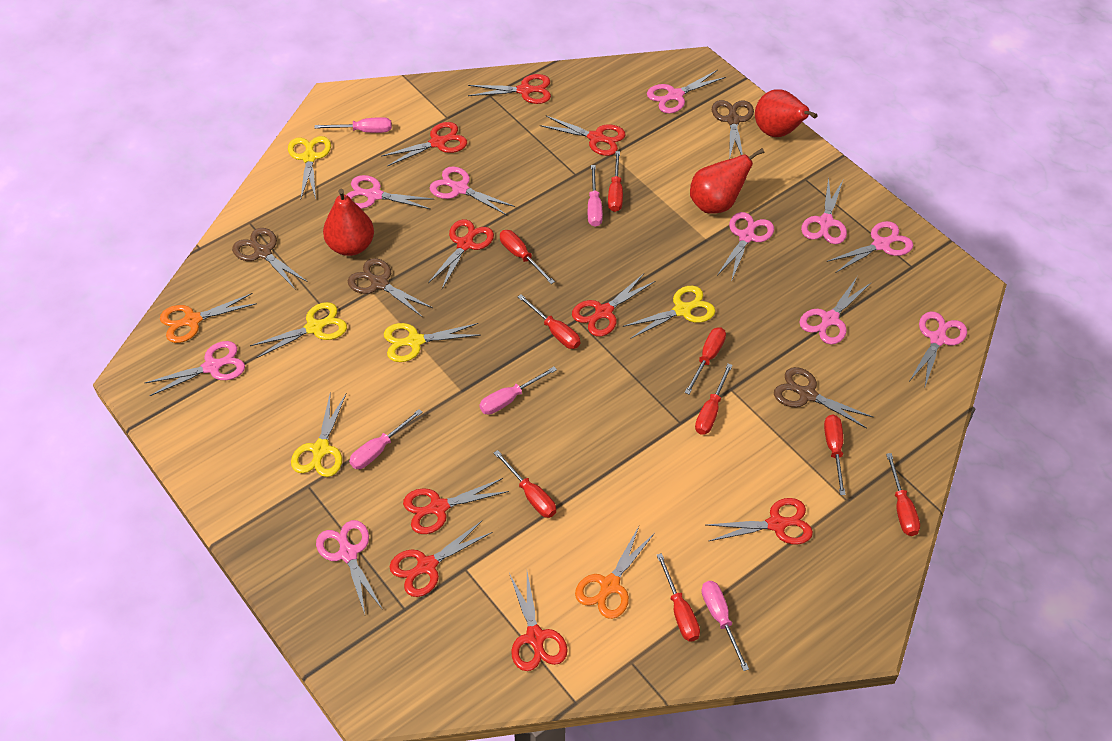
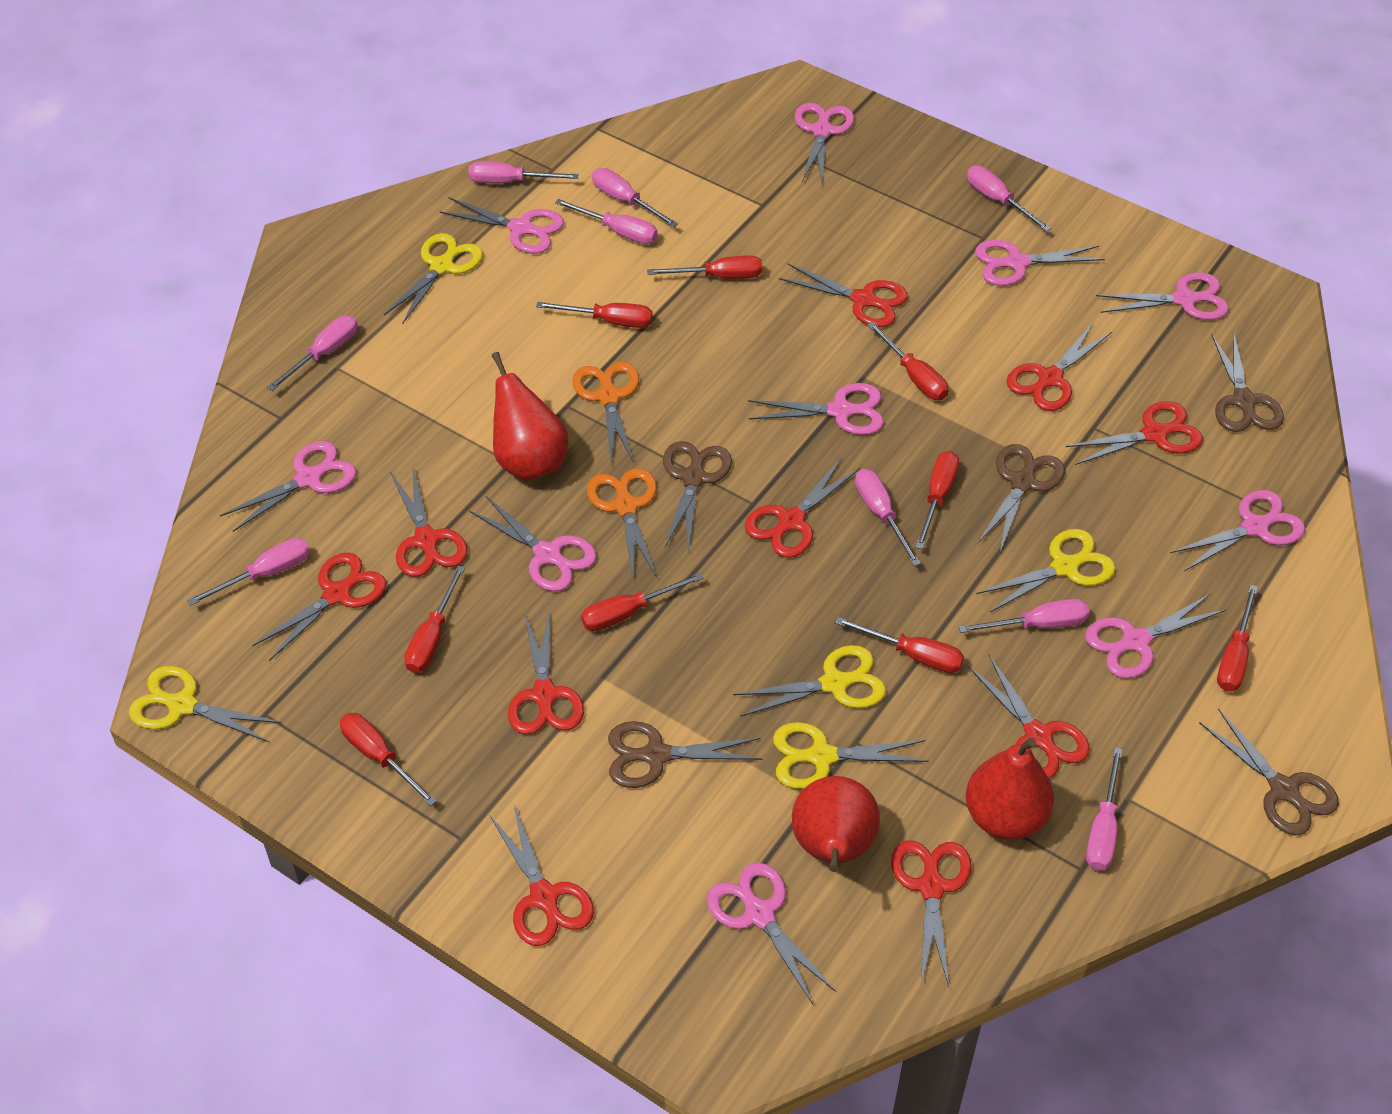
brown scissors: [232,228,308,290] [348,258,433,317] [712,100,754,159] [774,367,873,429] = 4 -> [608,721,762,788] [663,441,732,552] [978,444,1065,552] [1199,708,1339,835] [1212,332,1284,432] = 5
pink screwdriver: [314,117,392,133] [349,409,423,469] [479,367,557,415] [588,165,603,227] [702,581,749,671] = 5 -> [187,538,310,605] [267,316,358,391] [468,161,579,183] [555,199,657,244] [592,168,678,227] [855,469,921,566] [959,599,1089,633] [967,166,1051,232] [1086,747,1123,871] = 9
red scissors: [382,122,467,166] [389,521,492,597] [403,478,509,534] [428,219,494,289] [468,74,551,104] [509,572,568,671] [540,115,625,156] [572,274,655,336] [707,498,813,545] = 9 -> [252,553,386,661] [390,467,468,577] [489,806,594,946] [508,612,584,735] [745,459,860,558] [779,263,908,327] [891,840,972,986] [968,655,1090,778] [1007,323,1112,411] [1066,401,1203,465] = 10

